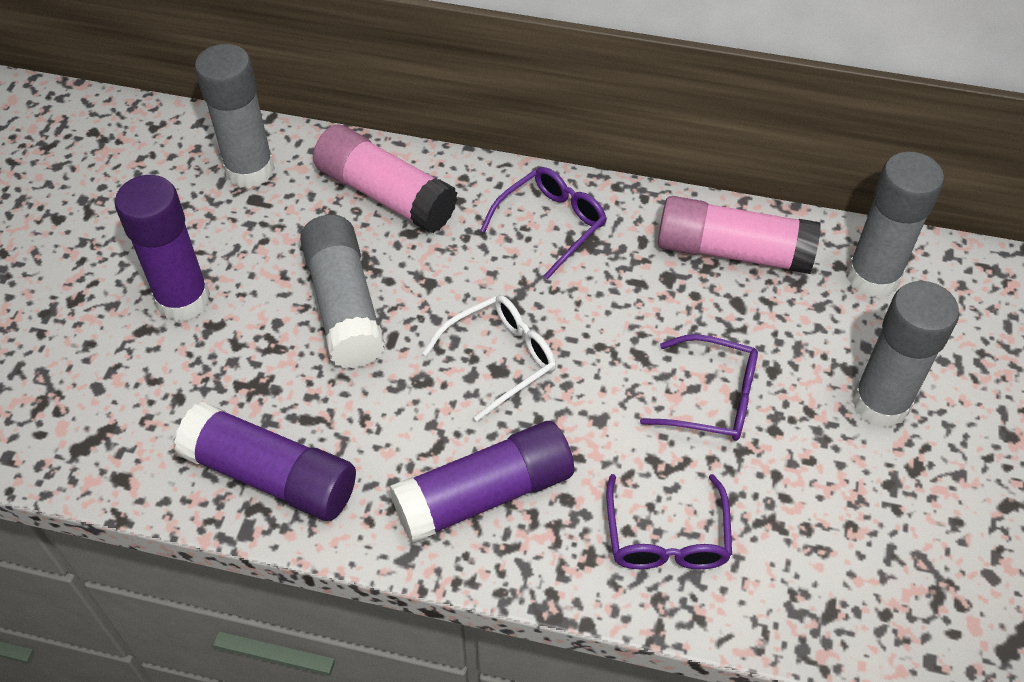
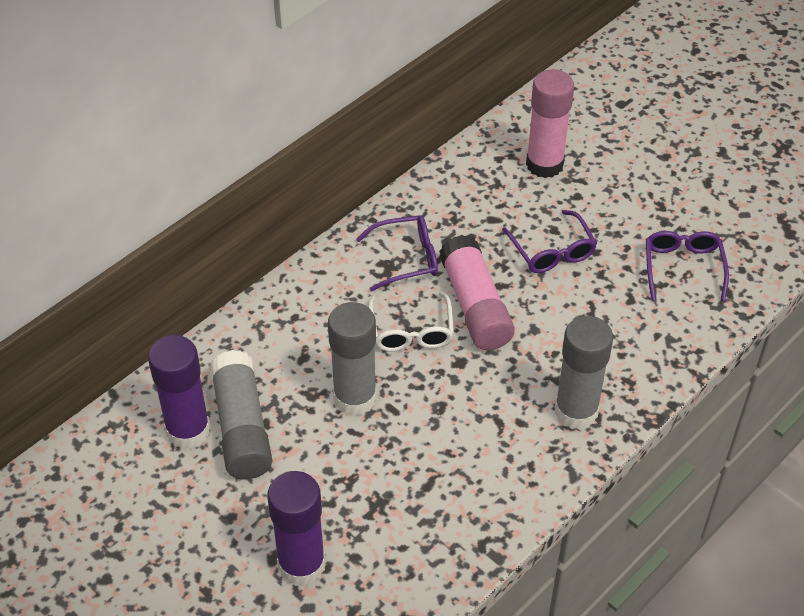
grey glue stick: [195,44,275,188] [300,215,385,369] [847,152,944,298] [852,281,959,428] = 4 -> [210,350,272,479] [328,302,377,416] [555,316,613,430] = 3
purple glue stick: [115,175,210,322] [174,401,356,521] [389,421,574,543] = 3 -> [148,335,210,449] [267,471,325,586] = 2

